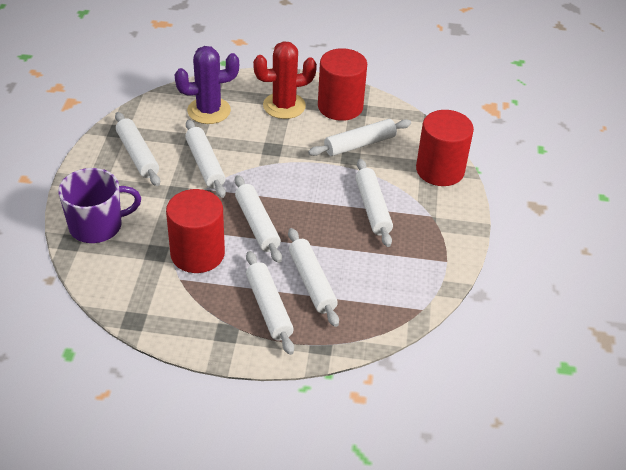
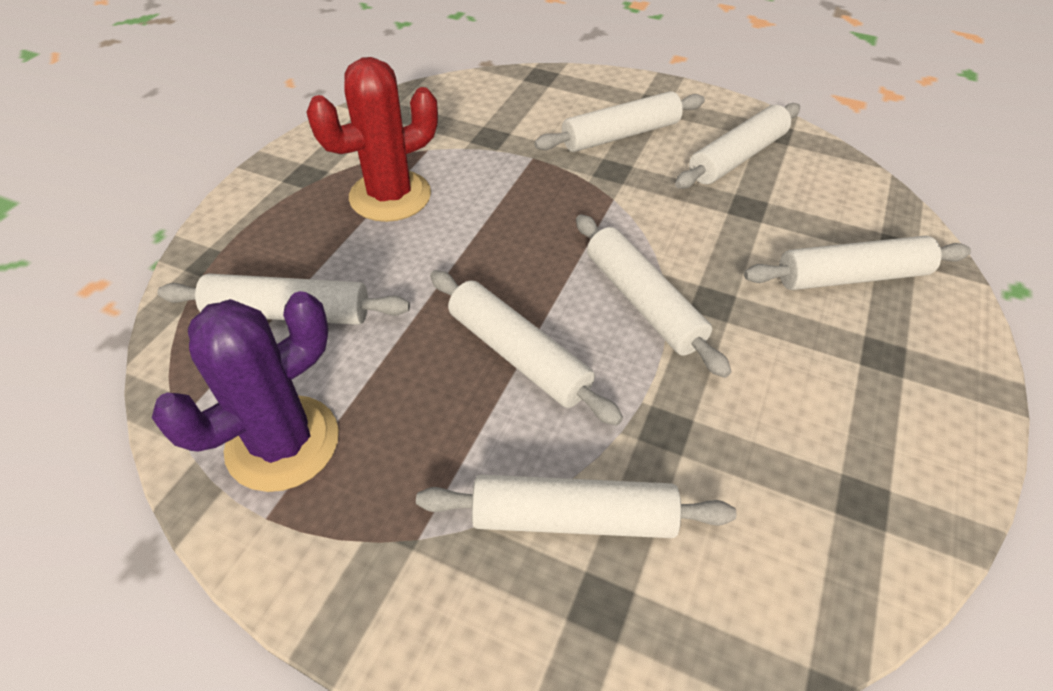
purple mug: [58,168,141,243] = 1 -> none = 0
red cylinder: [166,189,225,273] [318,48,367,121] [416,110,474,186] = 3 -> none = 0

